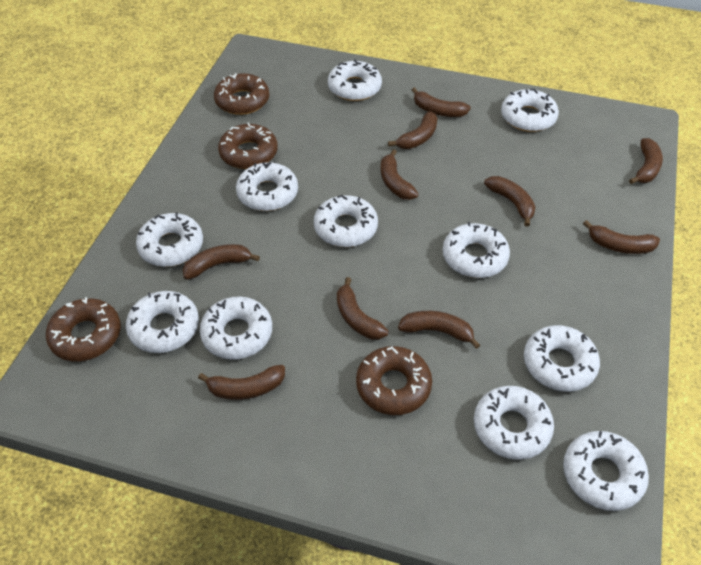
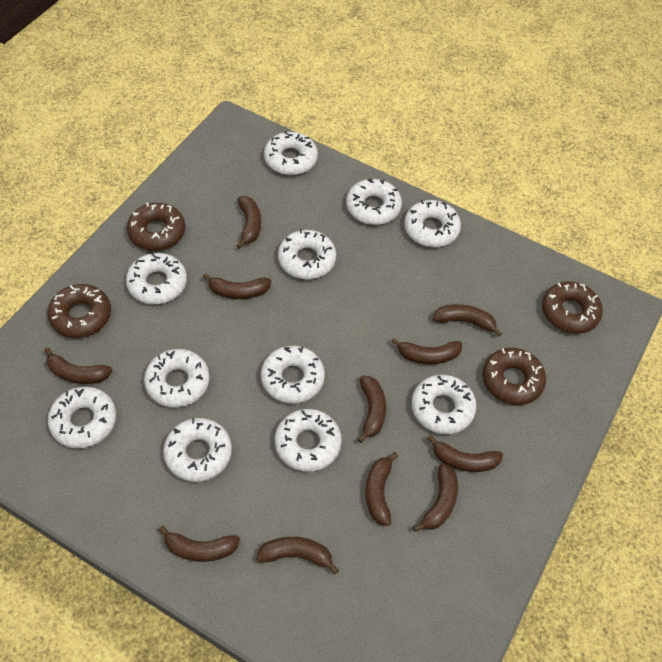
brown banana: [183,244,260,280] [198,365,285,400] [337,277,388,339] [380,149,419,200] [388,111,437,149] [398,311,480,349] [412,87,471,117] [484,176,535,226] [583,220,660,254] [629,138,663,184] = 10 -> [44,347,112,384] [158,526,240,562] [203,273,271,299] [236,196,261,248] [256,537,339,574] [357,376,386,443] [365,452,398,526] [391,338,462,364] [413,463,458,532] [427,435,503,472] [433,304,502,337] = 11

